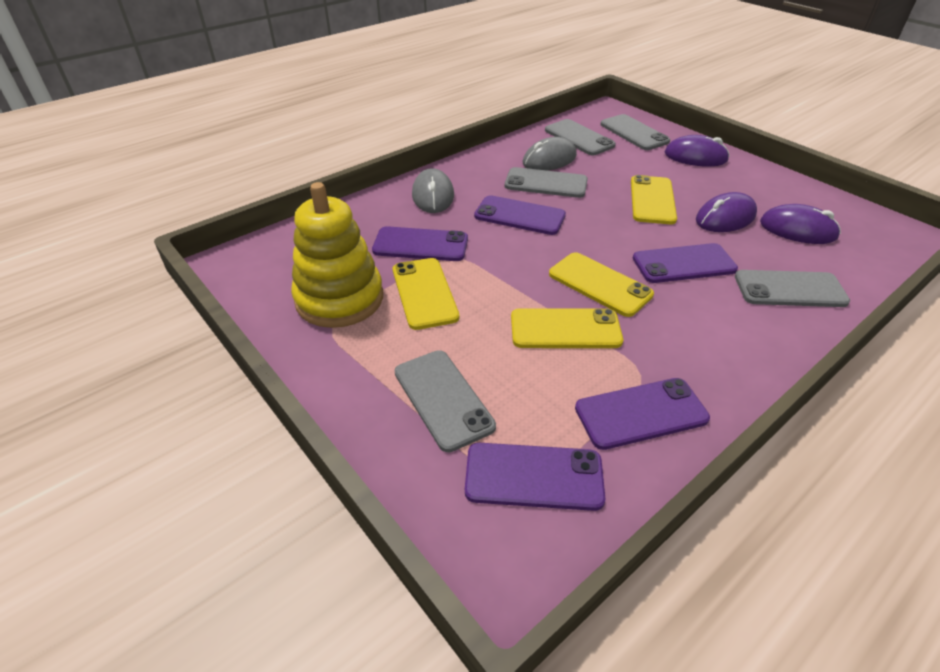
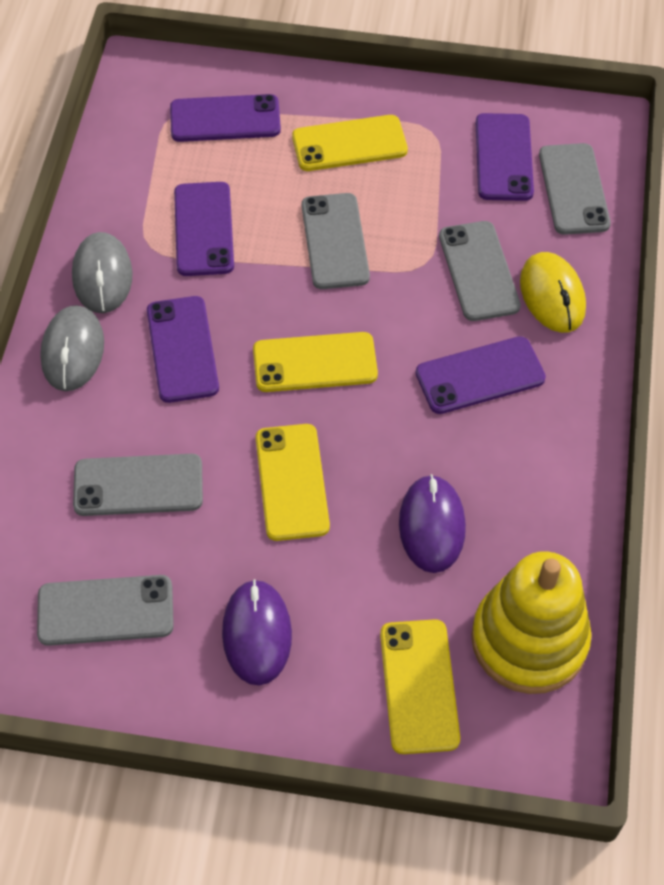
purple mouse: [664,135,730,167] [696,192,757,232] [760,204,841,244] = 3 -> [222,579,292,686] [399,474,466,573] = 2
yellow mouse: none = 0 -> [520,252,586,333] = 1

